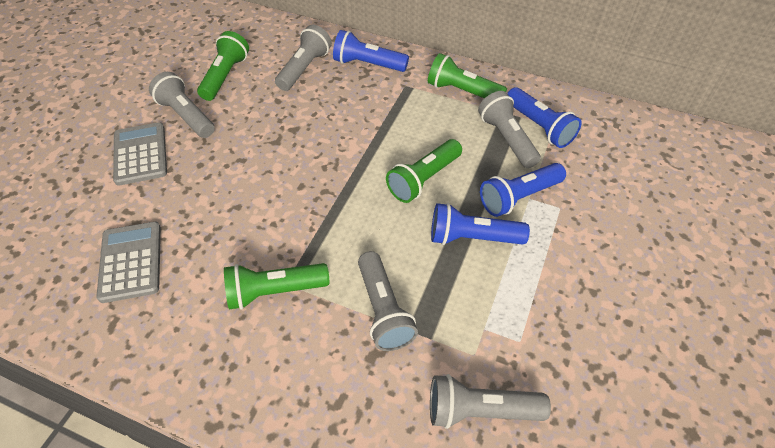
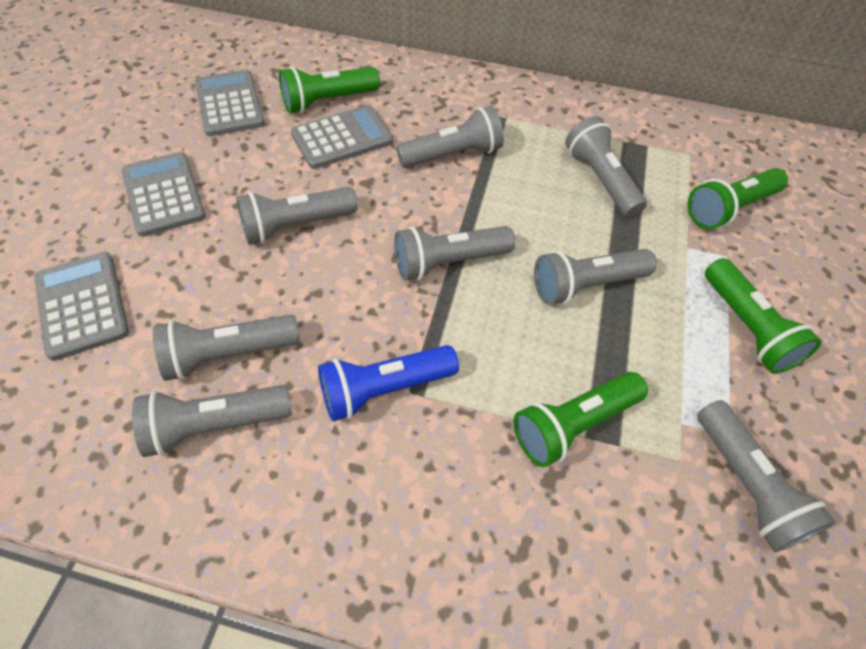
blue flashlight: [333,30,409,72] [431,203,530,245] [480,163,566,217] [507,87,582,148] = 4 -> [318,345,459,421] = 1
grey calculator: [96,222,161,303] [113,122,167,186] = 2 -> [35,252,129,361] [122,152,206,237] [195,70,265,136] [291,105,393,169] = 4
grey flashlight: [149,72,215,138] [275,25,332,91] [358,251,418,351] [430,374,551,429] [478,91,541,168] = 5 -> [132,385,292,457] [153,314,300,381] [236,187,358,244] [394,226,515,280] [396,105,504,168] [534,249,657,305] [565,116,647,218] [697,400,836,552] = 8

